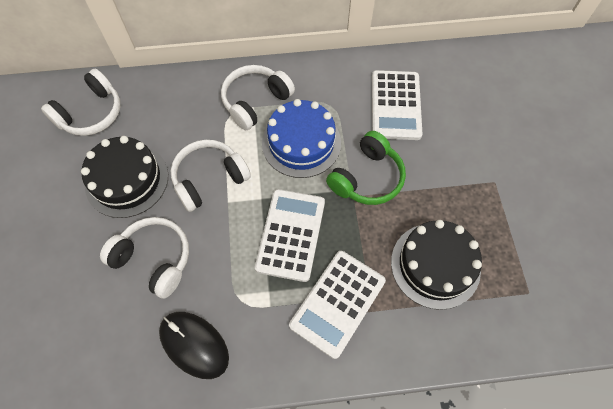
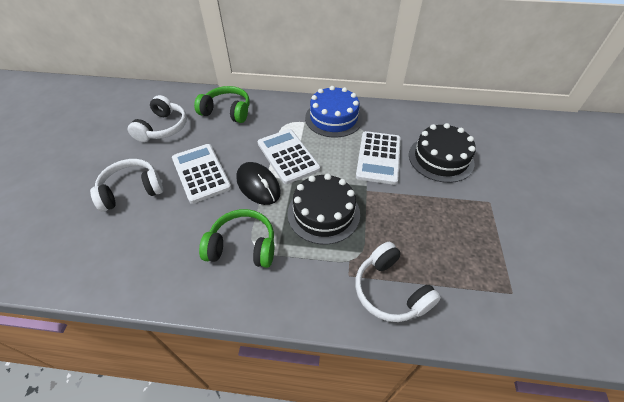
green headphones: [326,131,406,205] = 1 -> [194,86,250,123] [199,209,274,268] = 2
white headphones: [41,69,120,136] [100,217,189,299] [171,140,251,212] [221,65,295,130] = 4 -> [90,159,163,212] [128,95,187,142] [355,242,441,322] = 3

